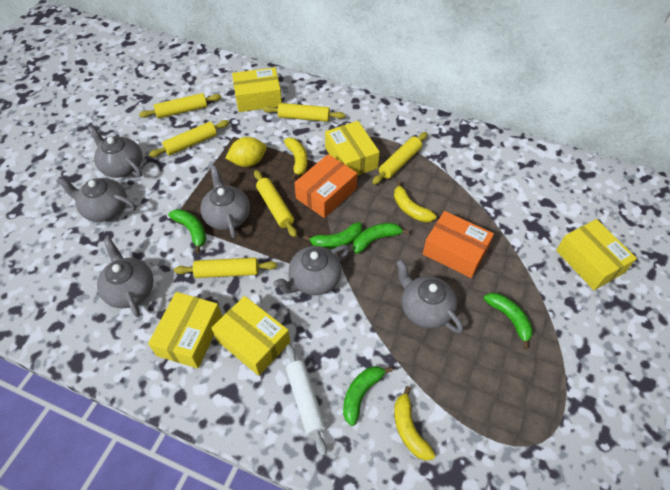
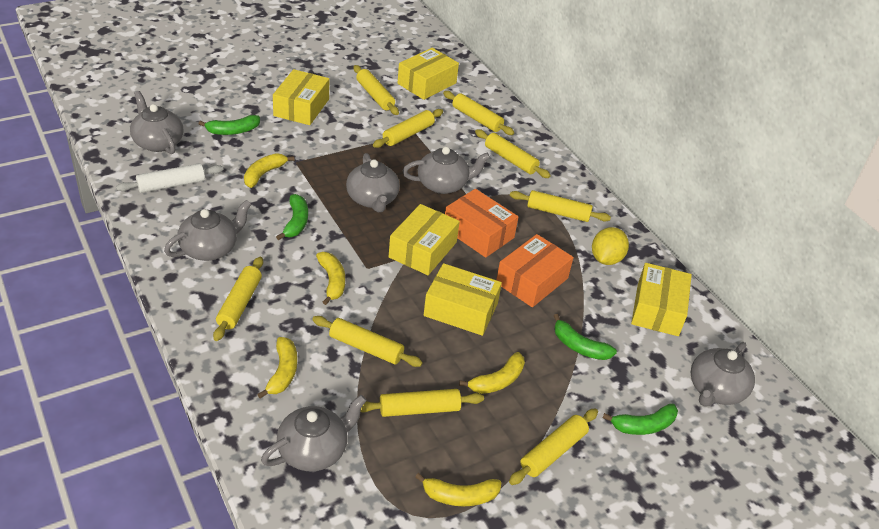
green banana: [168,209,206,253] [303,222,362,249] [343,366,393,426] [353,223,409,254] [483,293,533,350] = 5 -> [199,115,260,135] [276,194,308,240] [554,314,617,360] [603,404,678,435] = 4
yellow banana: [284,138,308,180] [394,181,437,222] [394,386,435,461] = 3 -> [244,153,295,188] [257,337,297,398] [316,252,345,305] [415,473,502,506] [459,352,525,394] = 5
yellow rolling pin: [139,93,221,118] [149,120,229,157] [174,257,277,278] [254,170,297,237] [263,103,345,122] [372,132,428,185] = 6 -> [213,257,263,341] [312,316,423,367] [354,65,399,115] [360,389,484,417] [373,109,443,148] [443,91,514,135] [475,129,551,178] [509,409,598,485] [510,190,611,222] = 9

